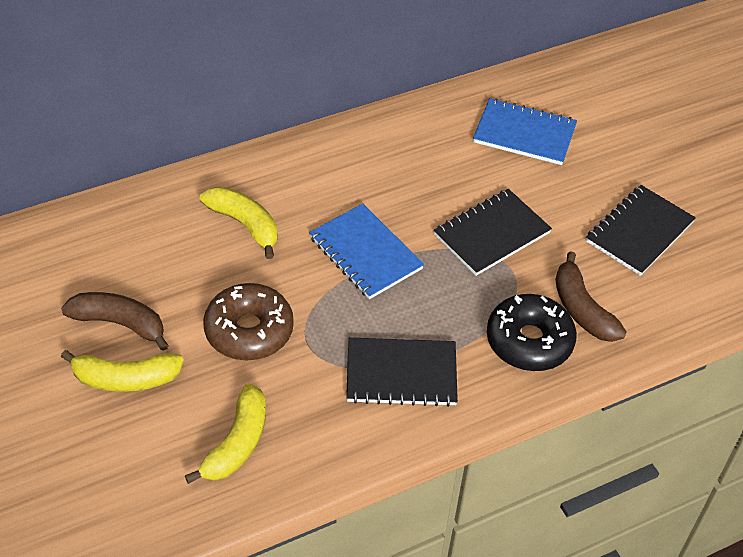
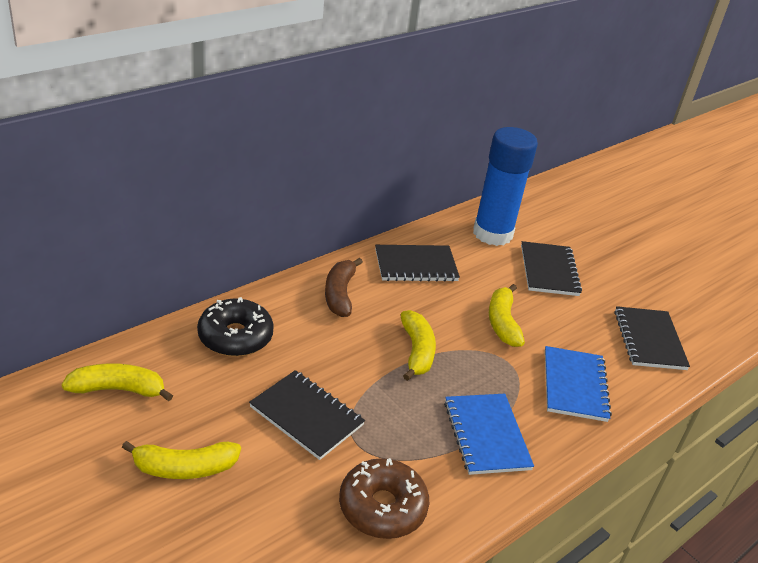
black notebook: [346,337,458,407] [434,189,552,276] [586,185,696,276] = 3 -> [249,370,365,460] [375,245,460,282] [521,241,582,296] [615,306,690,370] = 4
blue glue stick: none = 0 -> [473,127,538,246] = 1
brown banana: [61,292,169,351] [555,251,626,342] = 2 -> [325,258,363,317] = 1
yellow banana: [61,350,184,392] [185,384,266,484] [200,187,278,259] = 3 -> [62,363,173,402] [122,441,241,479] [401,310,436,381] [489,284,525,347] = 4

